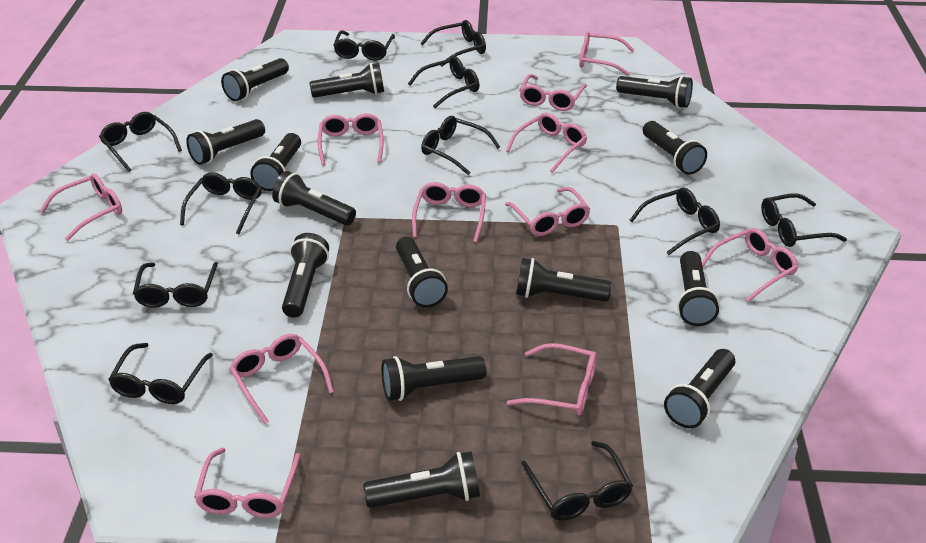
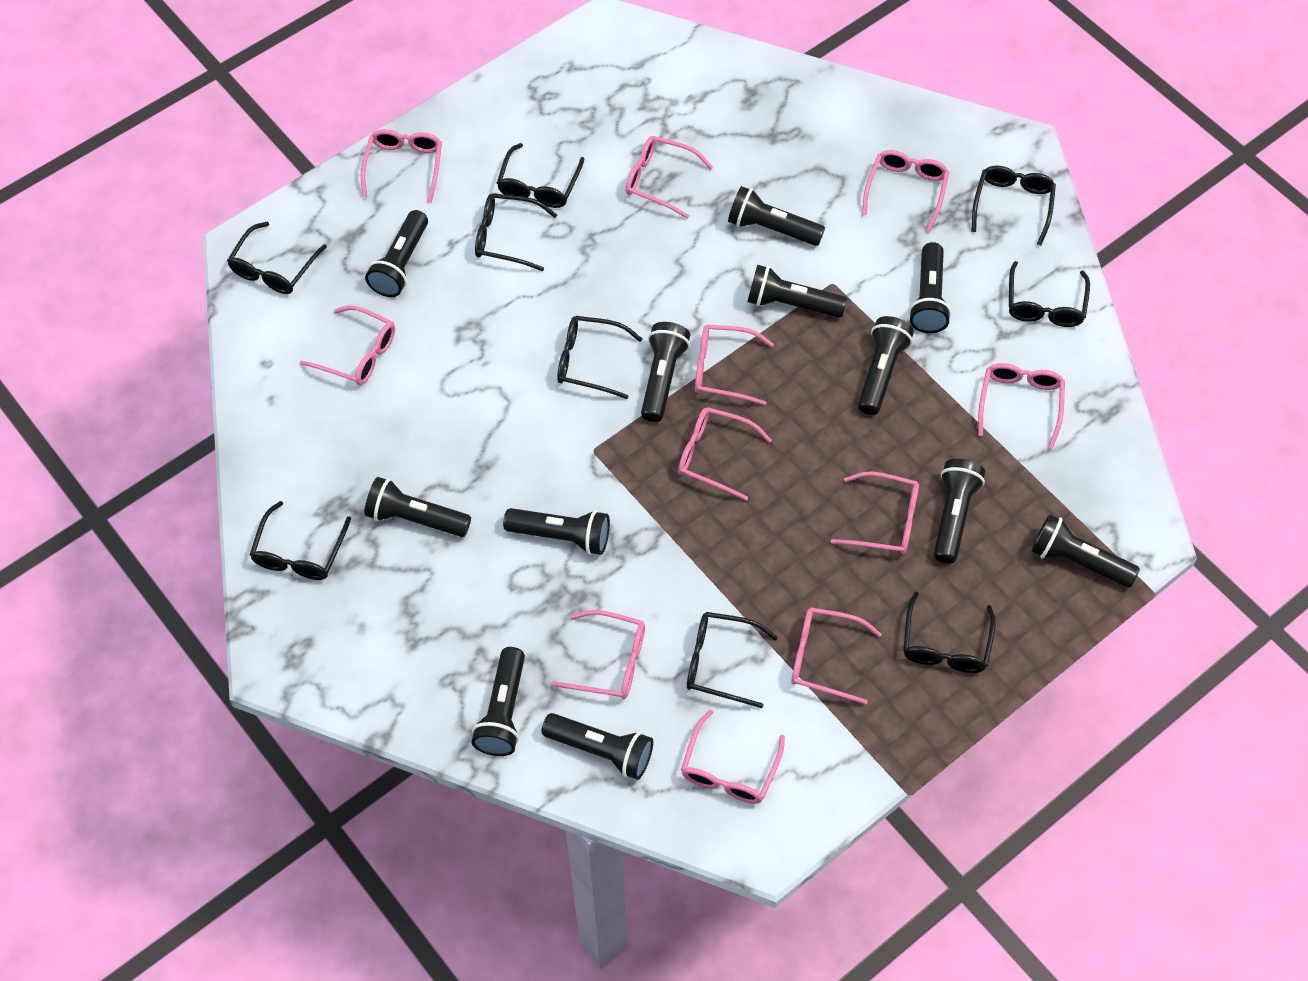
black flashlight: [186,119,265,165] [221,58,289,101] [250,133,301,191] [272,171,356,226] [282,233,329,318] [310,63,384,98] [363,451,480,508] [381,356,486,401] [396,237,448,308] [516,258,612,302] [616,76,693,108] [643,121,707,175] [664,349,735,428] [677,251,720,326] = 14 -> [364,477,471,537] [365,210,428,297] [471,647,525,756] [503,508,610,555] [542,713,653,780] [641,322,690,422] [728,186,825,246] [747,265,847,318] [858,316,914,415] [909,242,951,333] [934,459,985,564] [1031,514,1140,587] = 12
black glasses: [99,112,182,172] [108,343,213,404] [133,262,218,308] [180,172,262,234] [333,30,395,61] [408,56,479,108] [420,20,486,67] [421,116,500,175] [521,441,633,521] [630,188,720,255] [761,193,847,247] = 11 -> [227,222,327,294] [250,501,351,580] [475,193,557,271] [497,143,585,208] [557,316,643,399] [687,612,778,708] [903,592,996,673] [971,166,1056,246] [1009,261,1090,327] = 9

